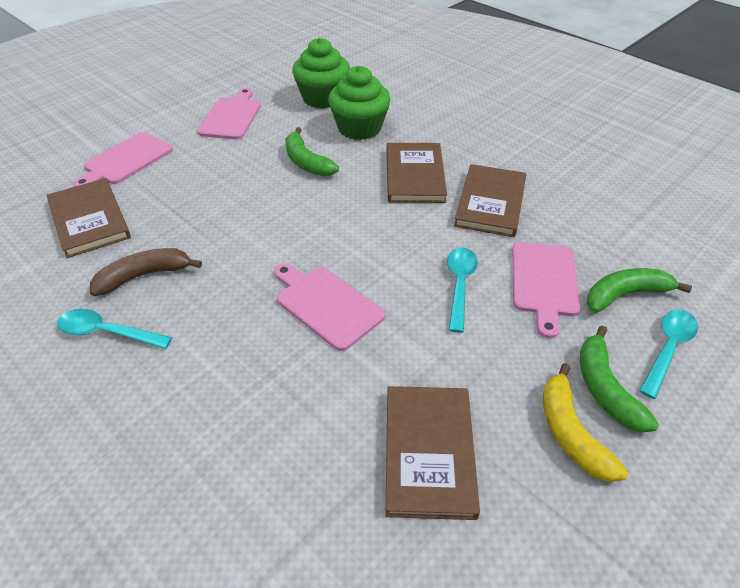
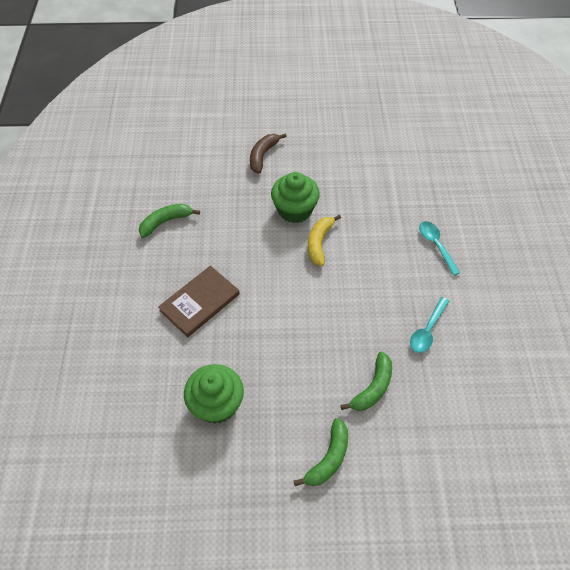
brown book: [46,178,131,258] [385,386,480,520] [387,143,447,203] [454,164,526,237] = 4 -> [158,266,240,337] = 1
pink cutting board: [73,132,173,187] [197,88,261,140] [274,264,385,351] [512,242,580,338] = 4 -> none = 0
turquoise spoon: [57,309,172,349] [447,247,478,333] [639,309,698,399] = 3 -> [410,297,449,353] [419,221,461,276] = 2

